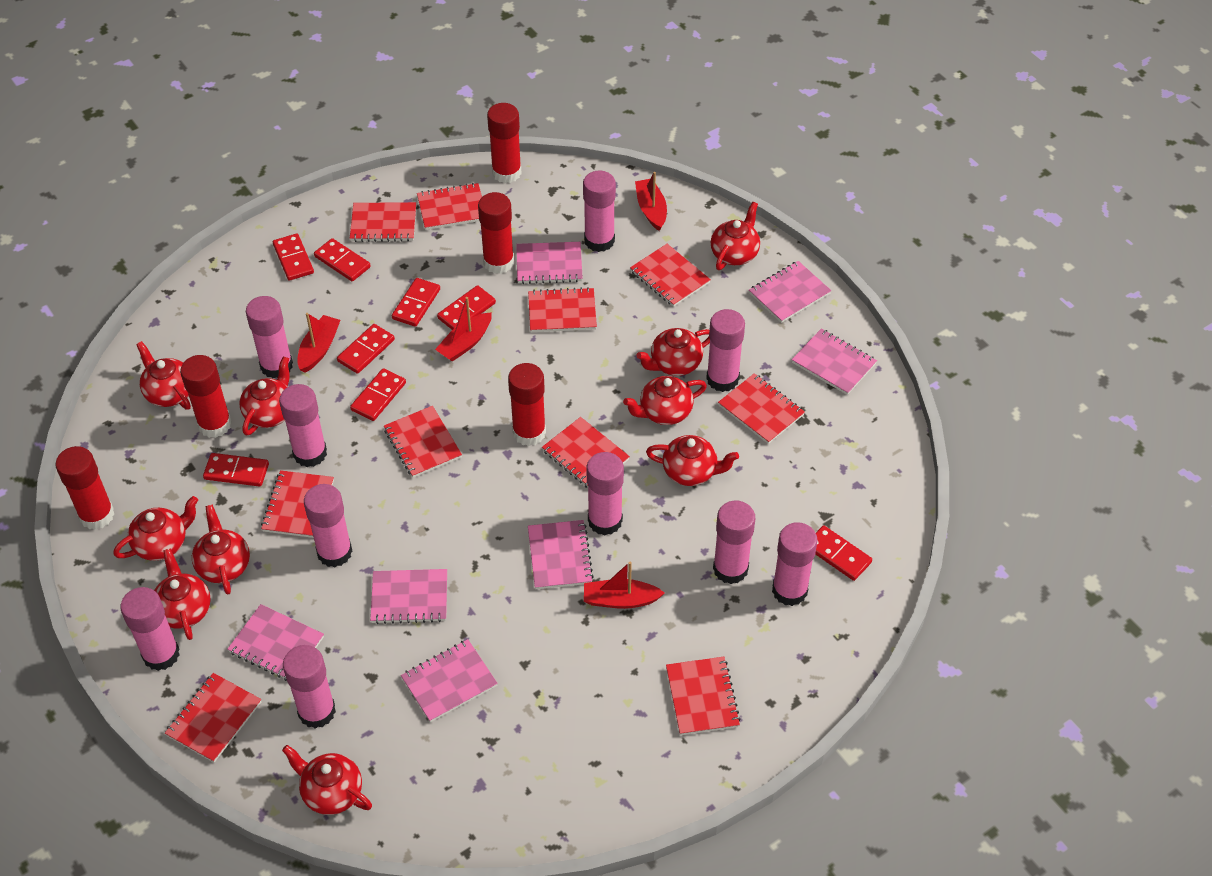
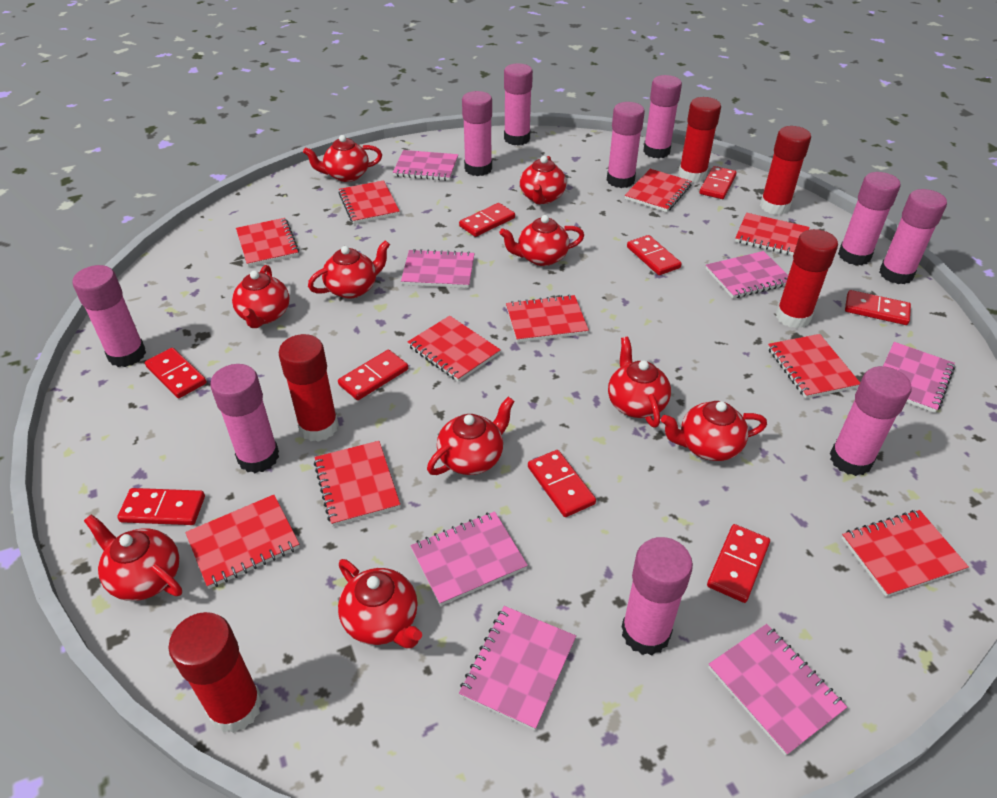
red boat: [297,313,341,373] [435,297,492,361] [584,561,665,609] [635,172,667,231] = 4 -> none = 0
red domino: [203,453,269,487] [273,234,314,281] [314,238,371,281] [337,324,395,374] [350,368,406,421] [392,278,440,327] [437,285,496,330] [815,525,872,581] = 8 -> [117,488,205,525] [145,348,207,398] [338,350,408,400] [459,203,515,237] [528,450,596,517] [627,235,682,275] [700,166,737,199] [707,524,770,603] [845,290,911,325] = 9

